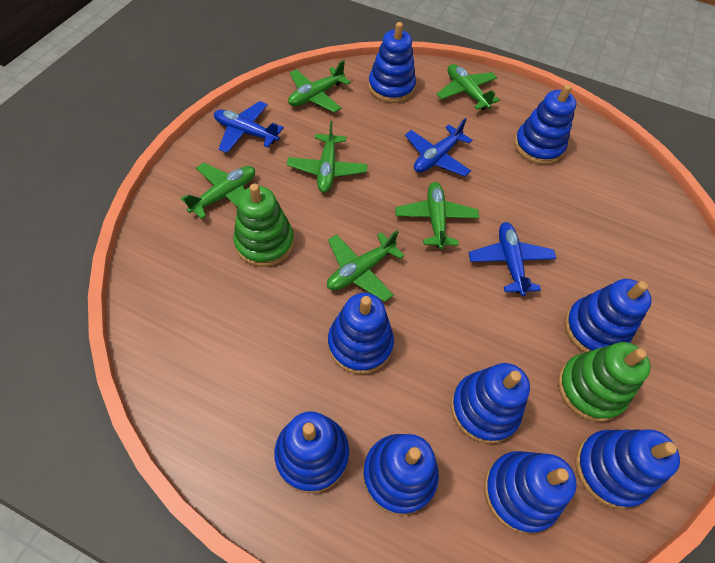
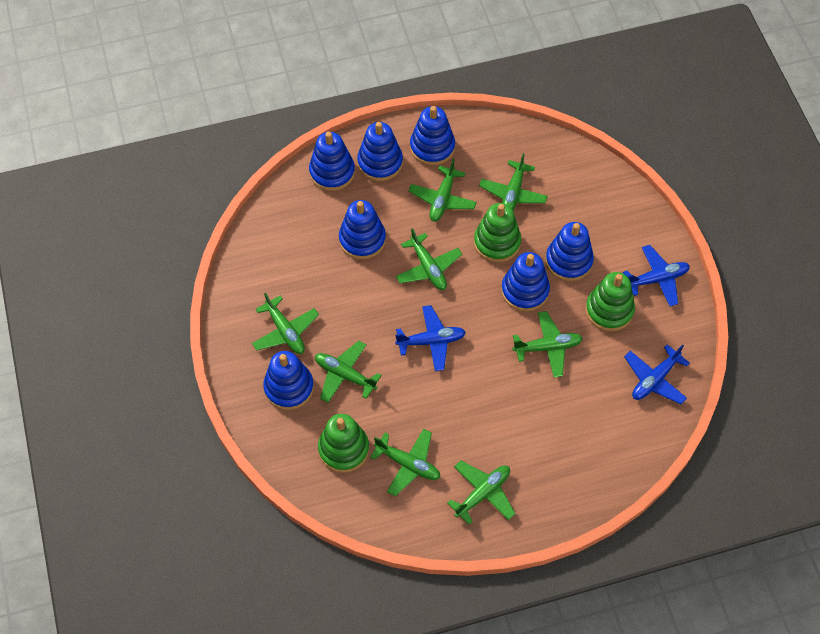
blue stacking toy: [274,411,349,493] [328,293,394,374] [363,434,439,515] [368,22,416,103] [451,363,530,444] [484,451,577,534] [514,84,577,165] [564,279,652,353] [575,429,680,509] = 9 -> [263,351,314,410] [309,132,355,191] [339,200,386,260] [357,122,403,181] [410,106,455,166] [501,252,550,312] [545,222,594,281] = 7
green plane: [181,163,255,219] [287,121,367,192] [288,60,351,113] [327,231,405,302] [395,182,479,249] [436,64,500,110] = 6 -> [252,292,319,354] [315,341,382,403] [370,429,440,496] [396,228,462,290] [409,159,477,222] [447,461,515,525] [479,153,548,210] [513,311,583,378] = 8
green stacking toy: [233,184,294,267] [558,342,651,422] = 2 -> [318,414,369,473] [474,203,521,263] [585,272,635,332] = 3

